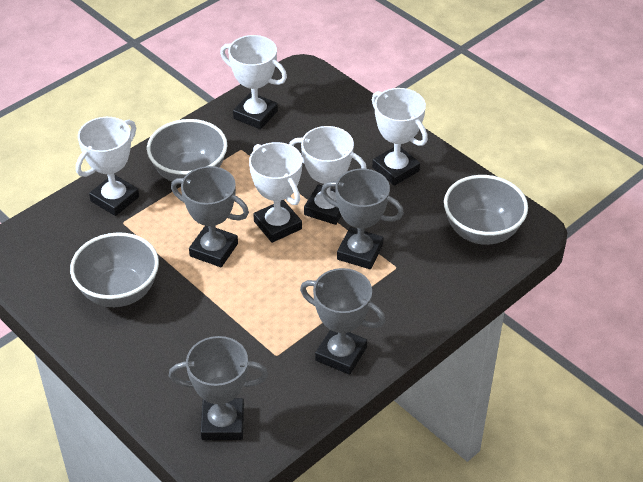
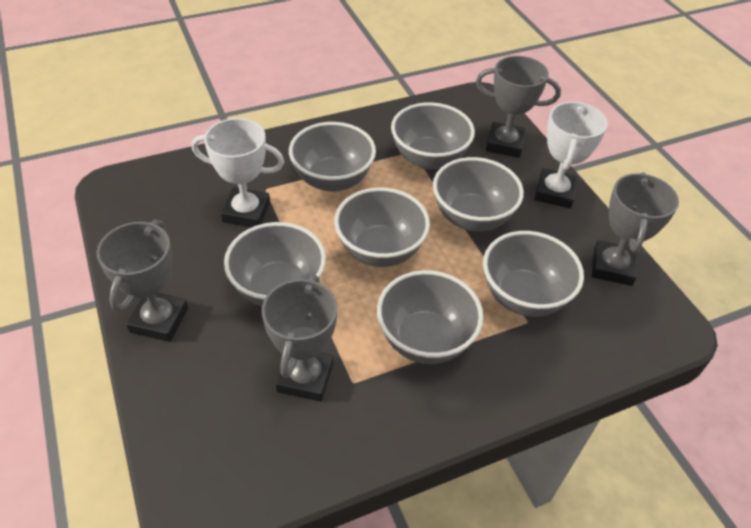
grey bowl: [70,232,159,307] [147,119,227,184] [444,175,528,245] = 3 -> [224,222,326,306] [289,122,376,192] [334,187,430,267] [377,270,483,364] [391,102,475,170] [433,157,524,231] [483,231,584,317] = 7
white trophy: [76,117,139,216] [220,35,287,129] [249,142,302,243] [289,126,367,225] [372,88,428,186] = 5 -> [192,118,284,227] [534,102,608,208] = 2

